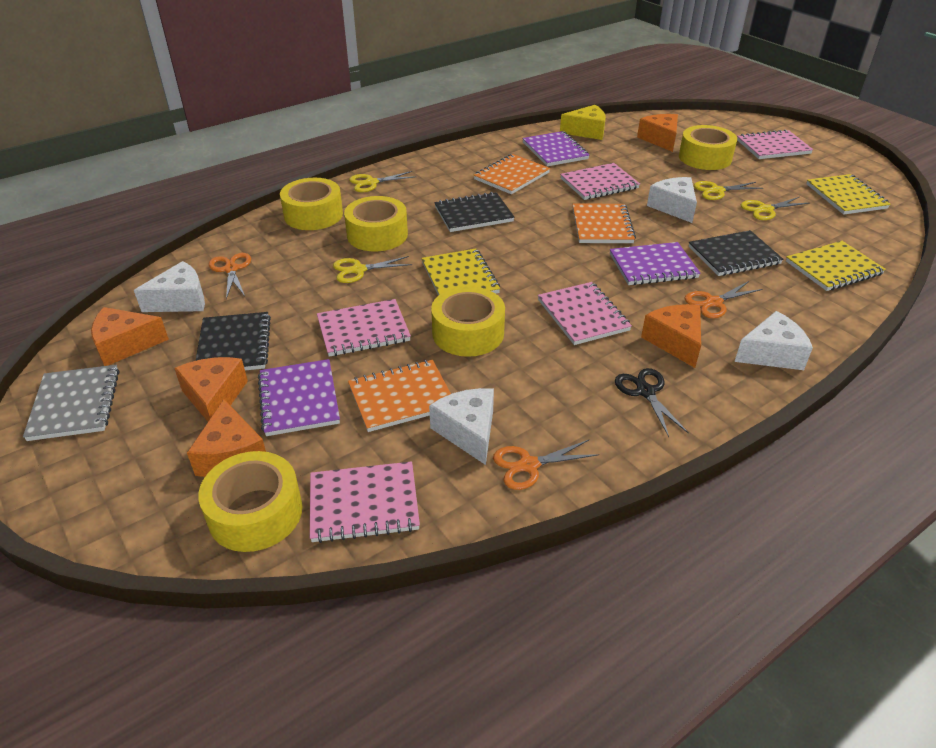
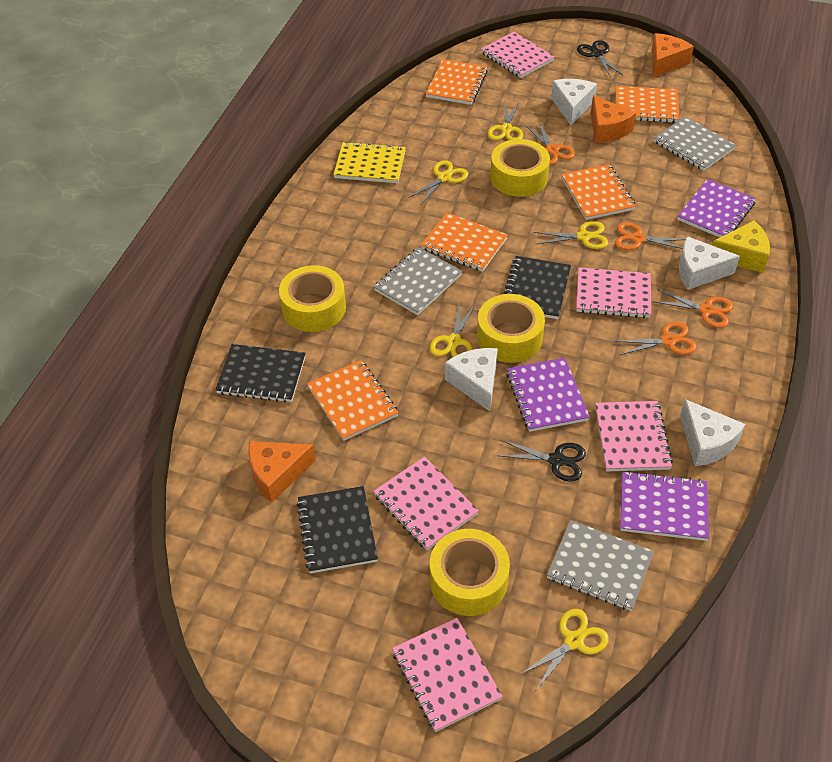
black scissors: [615,368,689,437] = 1 -> [497,440,586,482] [577,40,623,78] = 2
grey notebook: [23,365,119,441] = 1 -> [374,247,462,315] [547,520,654,611] [654,116,736,171] = 3
orange cheese: [91,307,169,366] [174,357,248,422] [187,399,266,477] [637,114,678,152] [641,304,701,368] = 5 -> [248,441,316,503] [591,95,636,143] [651,33,694,77] = 3
orange notebook: [348,360,451,432] [474,154,550,194] [573,204,636,243] = 3 -> [307,360,399,441] [421,212,508,272] [426,59,488,105] [561,164,636,220] [616,86,680,123] = 5
orange scissors: [209,253,251,299] [493,440,599,490] [684,281,762,318] = 3 -> [525,121,575,165] [614,322,697,355] [615,222,686,250] [653,289,733,328] = 4
yellow notebook: [421,249,500,295] [786,241,886,291] [807,174,891,215] = 3 -> [333,141,406,183] = 1
yellow scissors: [333,256,412,283] [349,171,417,192] [694,181,763,200] [741,197,810,220] = 4 -> [408,160,468,205] [430,304,476,357] [488,102,523,140] [520,609,609,690] [534,221,608,249] = 5
yellow tape: [198,451,302,552] [280,178,343,230] [344,196,408,252] [431,286,505,357] [679,125,737,170] = 5 -> [279,265,346,332] [430,529,510,616] [477,294,545,363] [490,139,550,197] = 4

